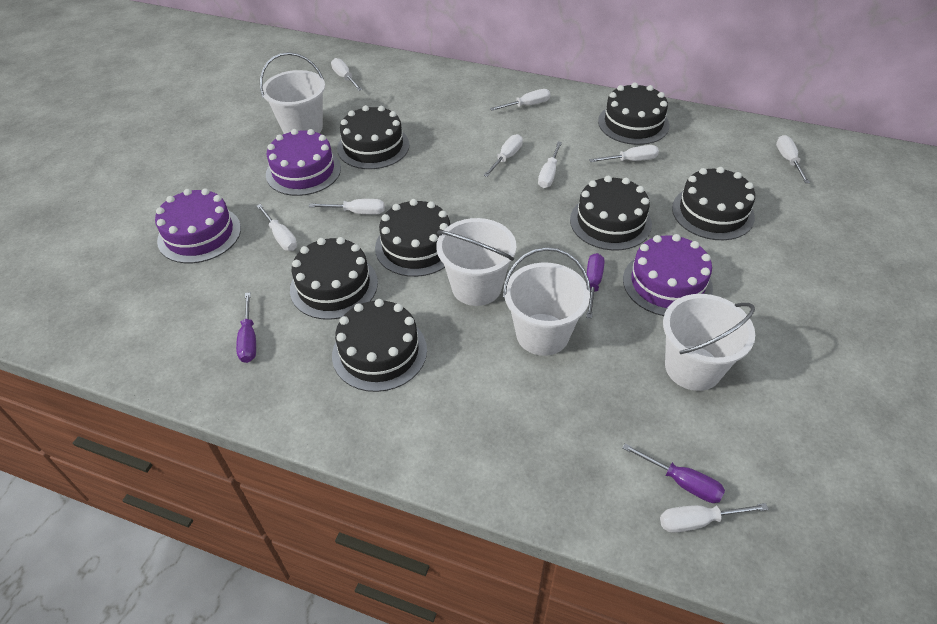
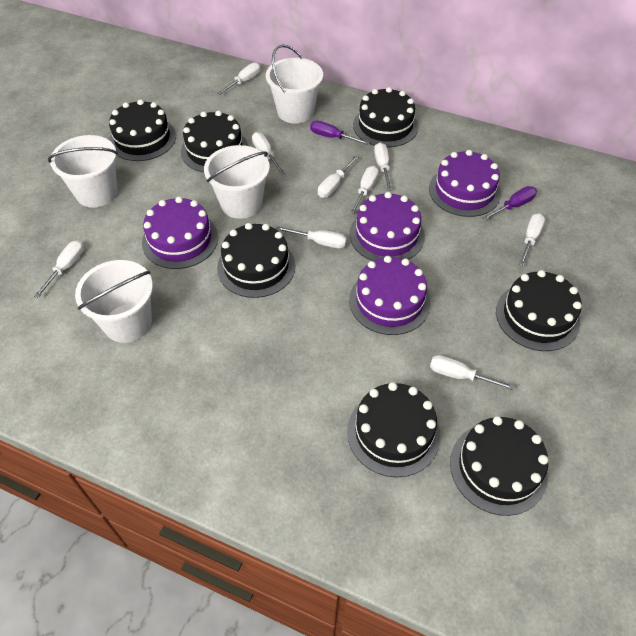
purple cake: [155,188,241,263] [266,129,341,196] [623,234,713,316] = 3 -> [142,196,218,269] [349,192,425,261] [349,256,431,335] [429,150,501,217] = 4
purple screwdriver: [236,292,256,363] [586,253,604,318] [622,443,725,503] = 3 -> [310,121,370,145] [482,186,537,221] = 2

